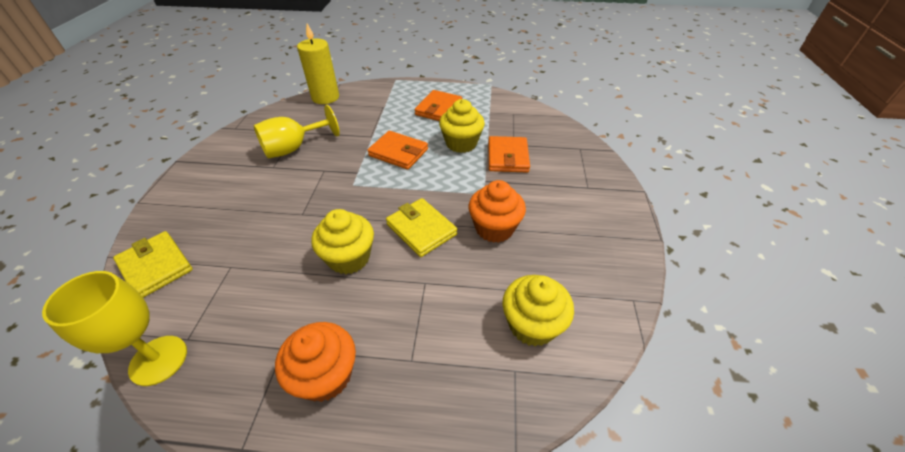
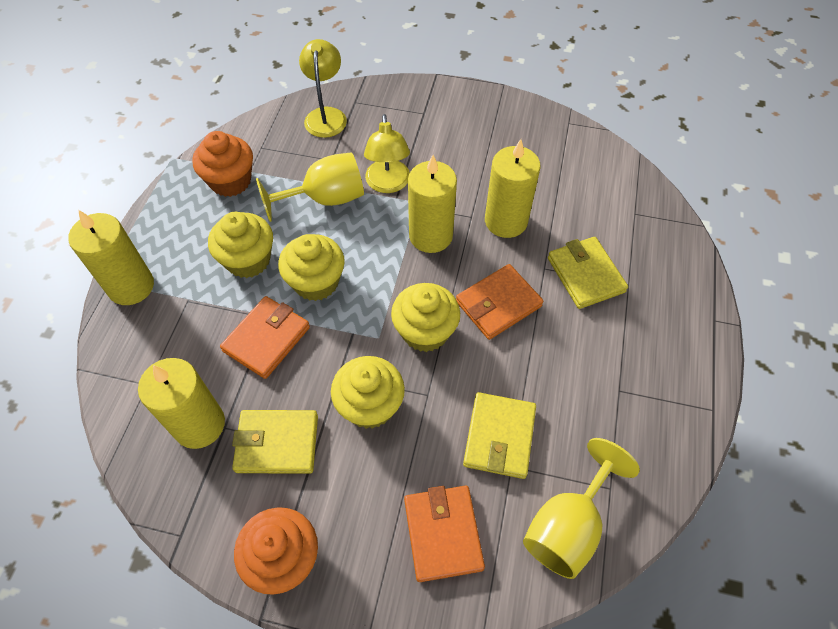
yellow candle: [297,23,339,104] = 1 -> [68,210,154,305] [138,358,225,449] [408,155,457,253] [485,139,541,238] = 4
yellow cupcake: [311,209,374,274] [439,99,485,153] [502,275,574,346] = 3 -> [208,212,273,278] [278,234,345,301] [331,356,405,429] [391,283,460,352] = 4
yellow lamp: none = 0 -> [299,39,347,138] [364,114,410,193] = 2
yellow wallet: [113,231,193,298] [386,198,457,257] = 2 -> [232,410,318,474] [463,392,536,479] [548,237,628,309] = 3

